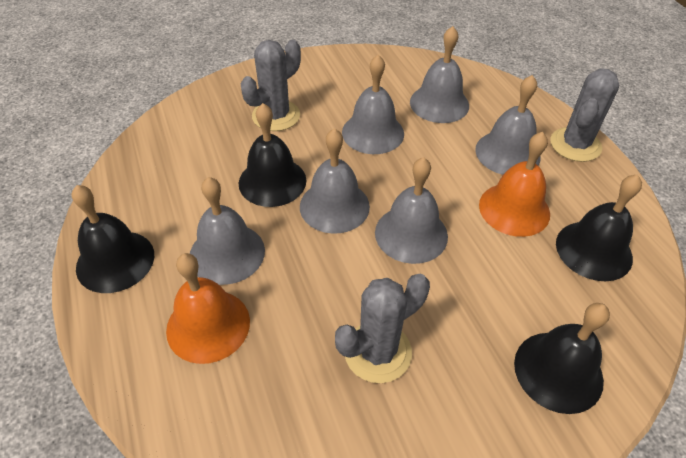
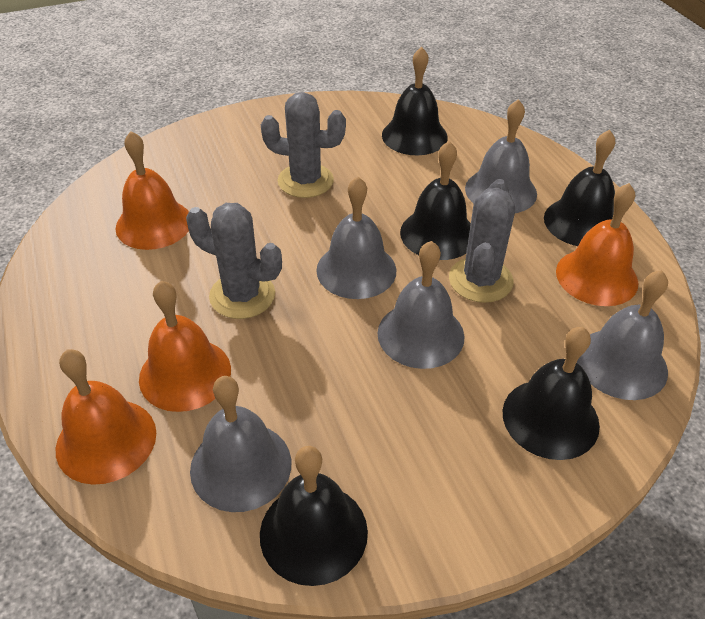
black bell: [72,185,154,293] [239,103,306,207] [514,303,610,414] [556,174,642,281] = 4 -> [260,446,368,586] [382,47,448,155] [400,141,471,260] [503,327,600,460] [544,130,615,246] = 5
grey bell: [190,177,265,285] [300,128,370,234] [342,55,404,154] [375,157,448,264] [410,26,469,123] [475,75,541,175] = 6 -> [190,376,291,512] [316,176,396,299] [378,241,465,369] [465,99,537,213] [577,270,668,400] = 5
orange bell: [166,253,250,364] [479,132,550,237] = 2 -> [55,349,156,485] [116,131,189,250] [139,281,231,412] [556,183,638,306] = 4

